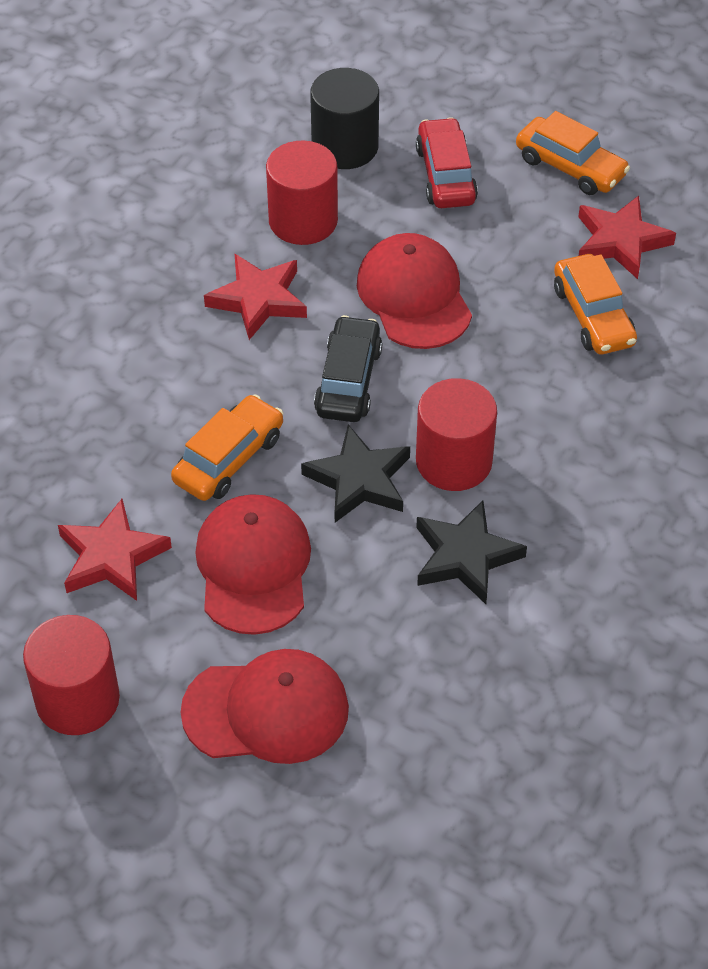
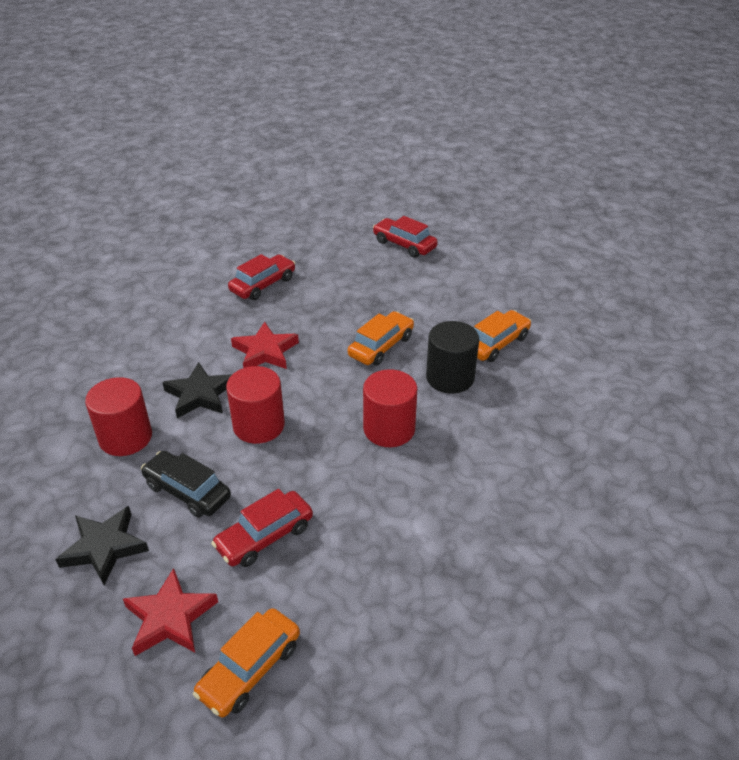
red cap: [181,649,349,764] [195,494,311,635] [357,233,472,349] = 3 -> none = 0
red car: [416,117,478,208] = 1 -> [211,489,313,567] [228,254,295,300] [373,216,438,258] = 3
red star: [58,499,172,601] [204,253,307,340] [578,196,676,279] = 3 -> [123,568,218,656] [231,322,299,369] = 2

